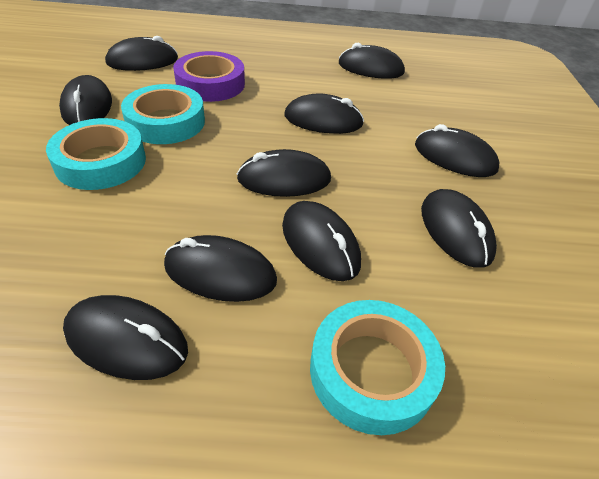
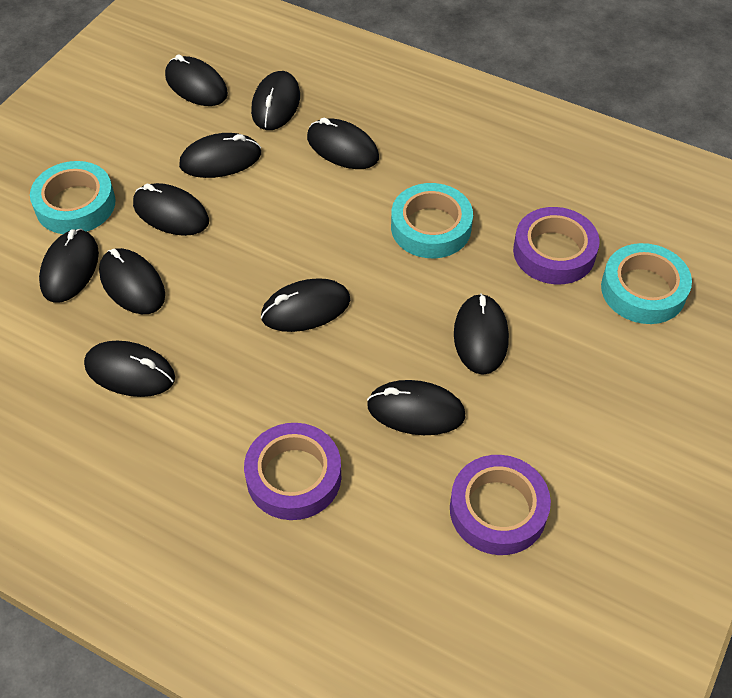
black mouse: [59,75,112,125] [63,295,188,380] [105,36,178,71] [164,235,277,302] [237,149,331,197] [282,201,361,281] [284,94,364,134] [339,43,405,79] [415,124,499,177] [421,189,497,268] = 10 -> [39,229,99,303] [84,341,175,397] [99,248,165,314] [133,183,209,236] [165,54,228,106] [179,133,261,178] [251,71,300,130] [261,278,350,332] [307,117,379,169] [367,380,466,435] [454,293,509,375] = 11
purple tape: [173,51,245,102] = 1 -> [244,423,341,520] [450,455,551,555] [513,207,600,284] = 3

